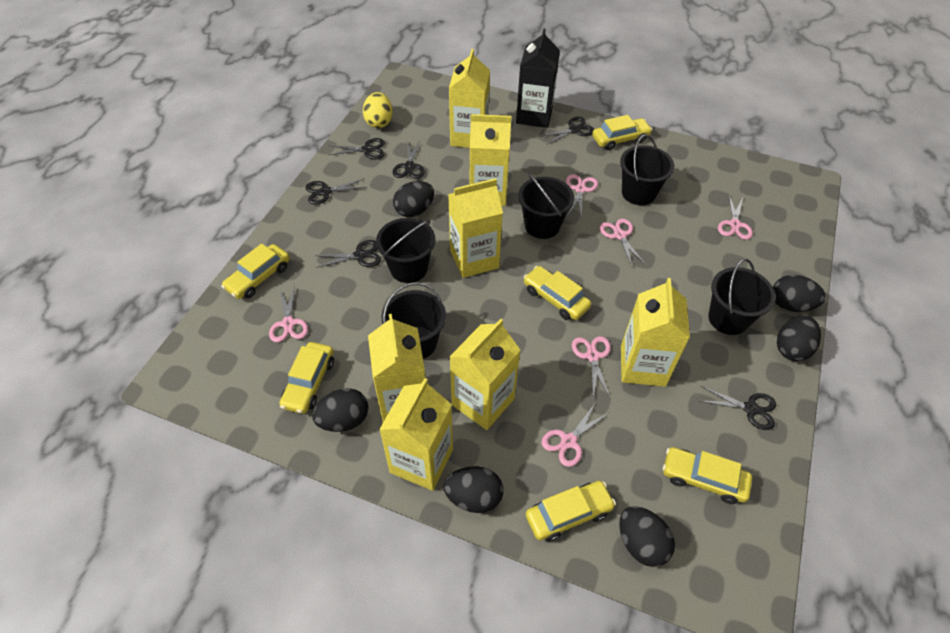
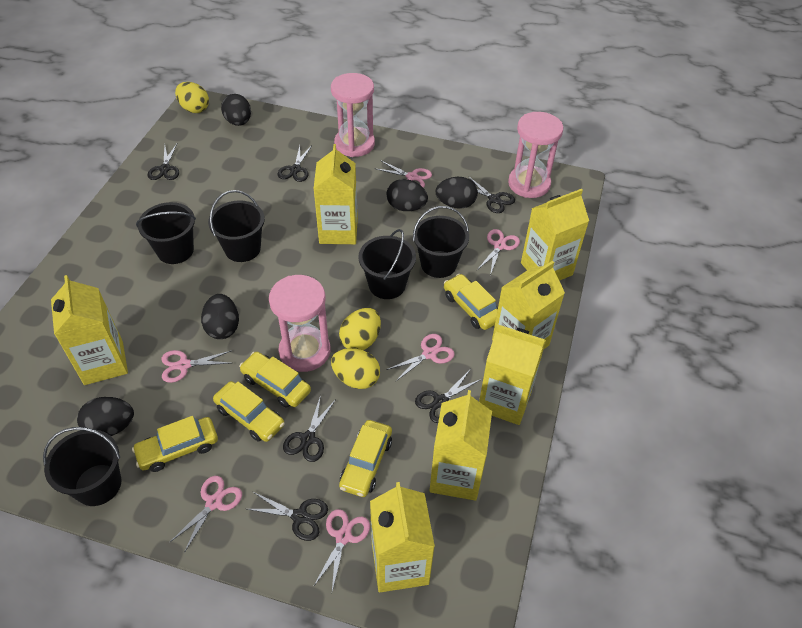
black carton: [516,29,560,128] = 1 -> none = 0
black egg: [312,388,369,432] [393,181,434,217] [444,466,503,513] [619,506,675,567] [773,275,826,312] [777,315,821,361] = 6 -> [77,397,134,436] [201,294,239,339] [221,94,251,126] [386,179,428,211] [436,177,478,209] = 5
pink hourglass: none = 0 -> [269,275,331,372] [331,73,375,157] [508,112,563,198] = 3
yellow car: [221,244,290,299] [280,342,334,414] [523,266,591,320] [526,481,616,542] [592,115,652,150] [663,447,752,504] = 6 -> [132,416,218,472] [213,381,285,442] [239,352,311,408] [339,420,392,497] [444,274,498,330] = 5
yellow egg: [363,92,393,128] = 1 -> [175,82,209,113] [331,348,380,389] [339,308,381,350] = 3

